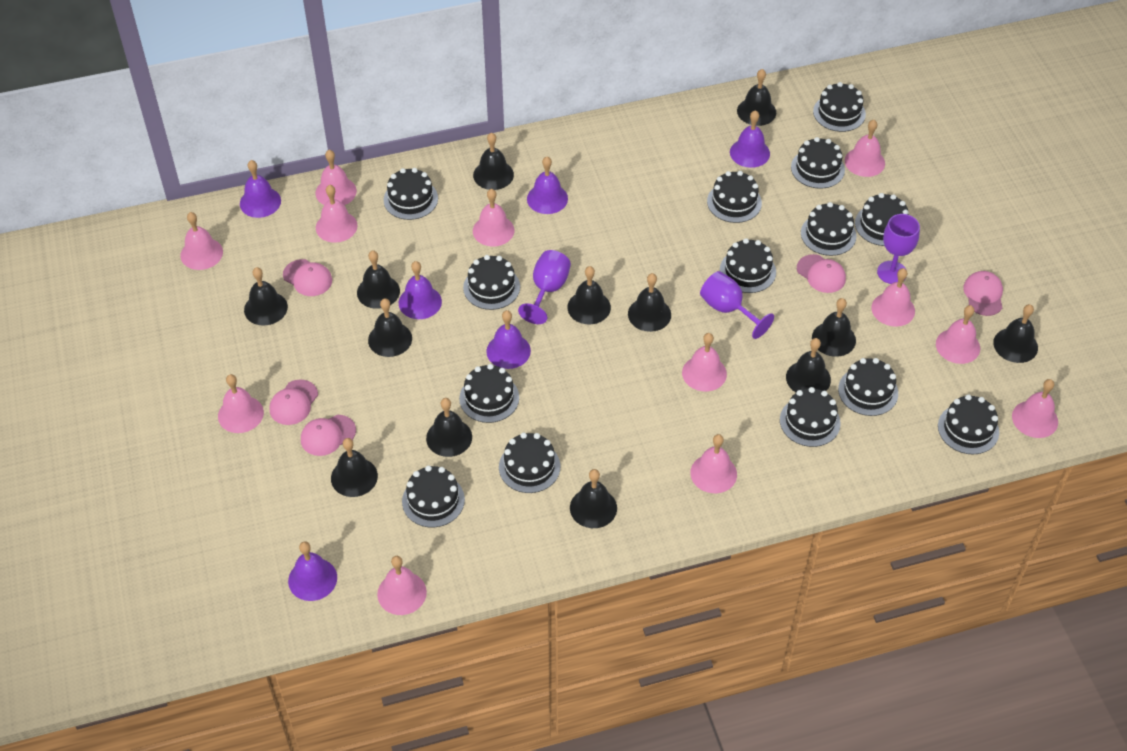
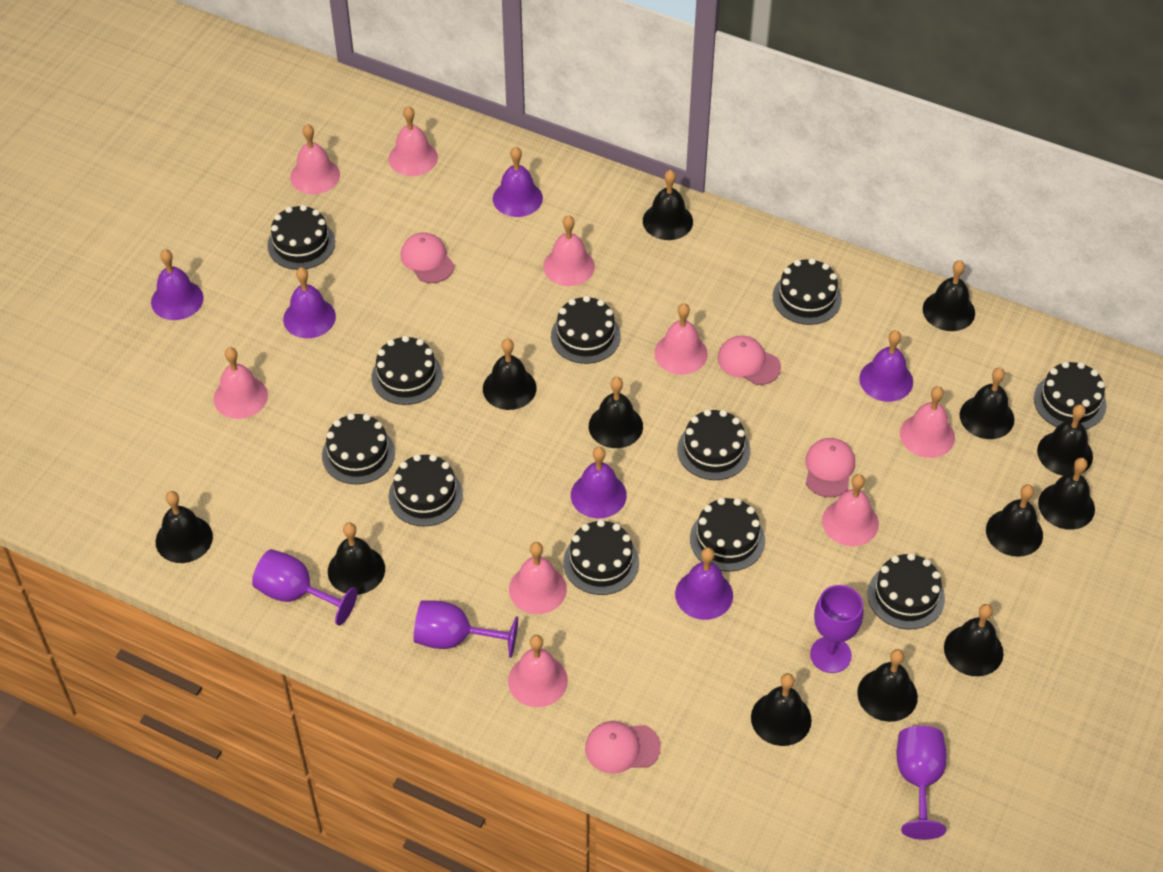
black cake: [384,168,438,220] [402,465,465,527] [459,364,519,423] [463,255,520,310] [499,433,560,493] [707,171,762,223] [720,238,776,293] [780,387,841,447] [791,137,845,188] [801,202,856,256] [813,82,866,132] [838,358,898,416] [855,193,909,246] [938,395,999,454] = 14 -> [267,205,335,270] [322,413,395,484] [371,335,442,405] [389,454,463,527] [551,296,621,364] [563,519,639,595] [677,409,750,480] [690,497,765,572] [773,258,842,325] [868,553,945,629] [1034,361,1106,430] = 11
pink bell: [180,212,223,270] [218,374,264,433] [315,150,357,205] [316,185,358,243] [377,556,427,615] [473,189,514,247] [682,333,727,392] [690,434,737,493] [845,120,885,177] [871,268,915,327] [936,305,980,364] [1012,379,1058,438] = 12 -> [214,347,268,419] [290,124,340,194] [389,106,438,176] [508,635,568,707] [509,542,567,614] [543,215,595,286] [654,303,708,375] [822,474,879,546] [900,386,955,458] = 9
pink cap: [269,380,318,425] [283,259,332,296] [301,415,356,456] [797,254,846,293] [963,271,1003,316] = 5 -> [401,232,455,283] [585,721,661,774] [718,336,781,385] [805,438,855,497] = 4
purple goblet: [518,250,571,324] [700,271,774,339] [877,214,920,284] = 3 -> [252,549,358,626] [414,600,518,658] [810,585,864,673] [897,726,947,840] = 4

